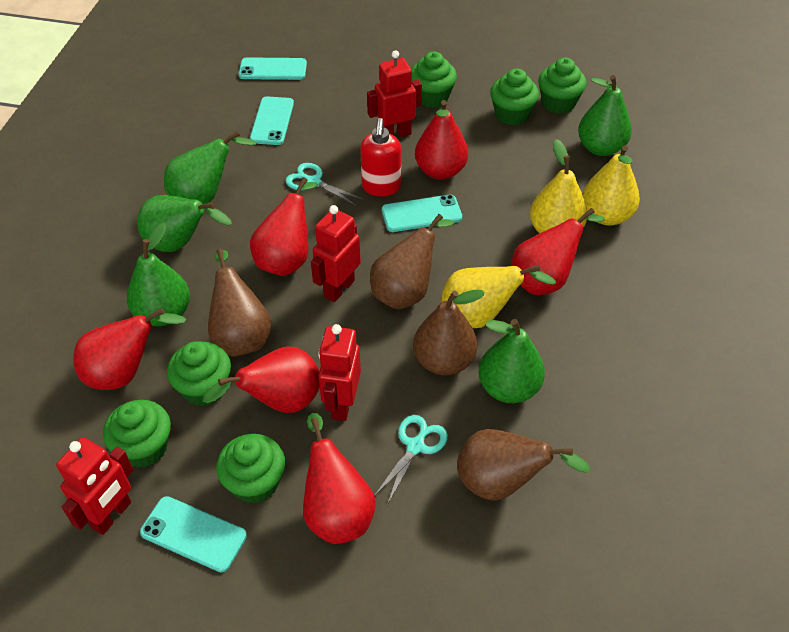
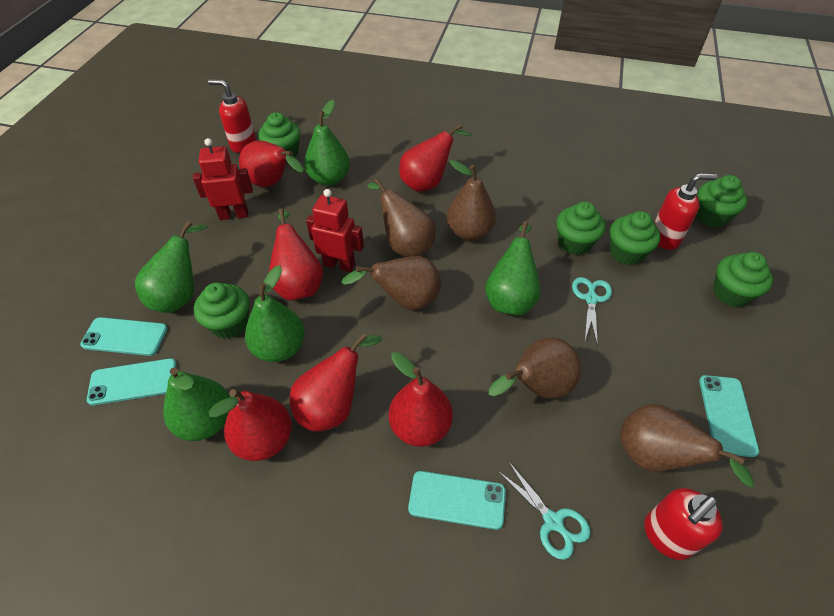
brown pear: [208,249,271,356] [370,214,454,309] [413,290,485,375] [457,429,590,501] = 4 -> [341,256,441,310] [367,178,436,257] [447,160,496,241] [489,337,581,399] [620,404,754,487] = 5
red robot: [56,437,133,535] [311,205,361,302] [318,324,361,421] [367,50,422,137] = 4 -> [193,138,253,220] [306,189,364,272] = 2
red soap dispenser: [360,118,401,197] = 1 -> [208,79,256,153] [644,488,723,560] [654,173,717,250] = 3
yellow pear: [441,265,556,328] [530,139,587,234] [583,145,640,226] = 3 -> none = 0

